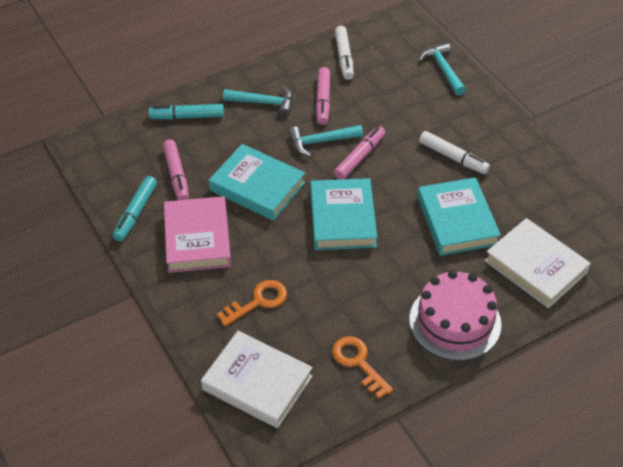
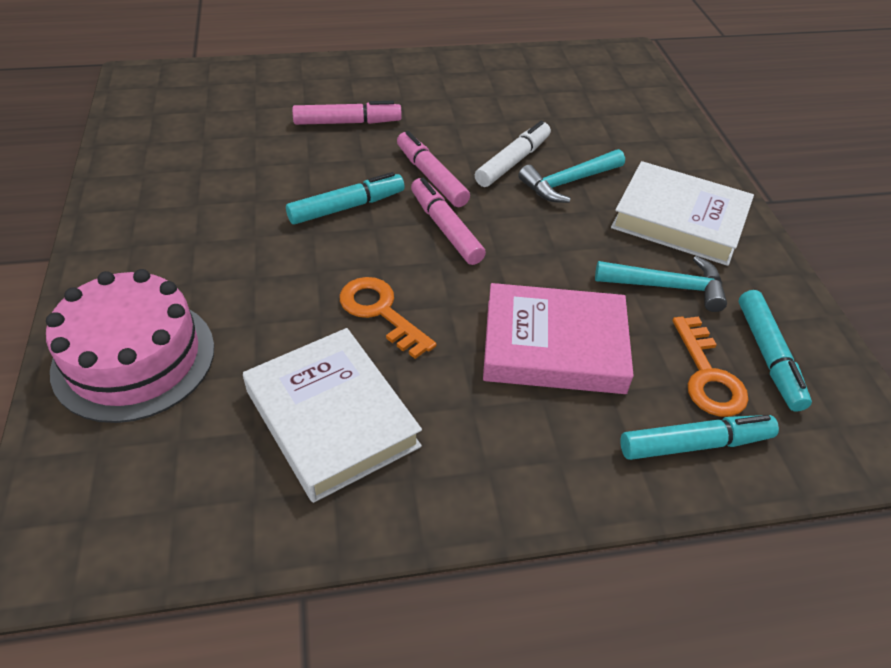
turquoise book: [209,144,305,221] [310,178,377,250] [417,177,501,256] = 3 -> none = 0
turquoise hammer: [223,86,293,116] [288,125,363,157] [419,43,466,95] = 3 -> [518,149,625,203] [595,256,727,312] = 2
turquoise marker: [113,176,157,241] [149,104,224,120] = 2 -> [286,172,405,224] [621,415,779,460] [739,290,812,412] = 3
white marker: [335,26,354,80] [419,131,490,174] = 2 -> [475,121,551,187] = 1

